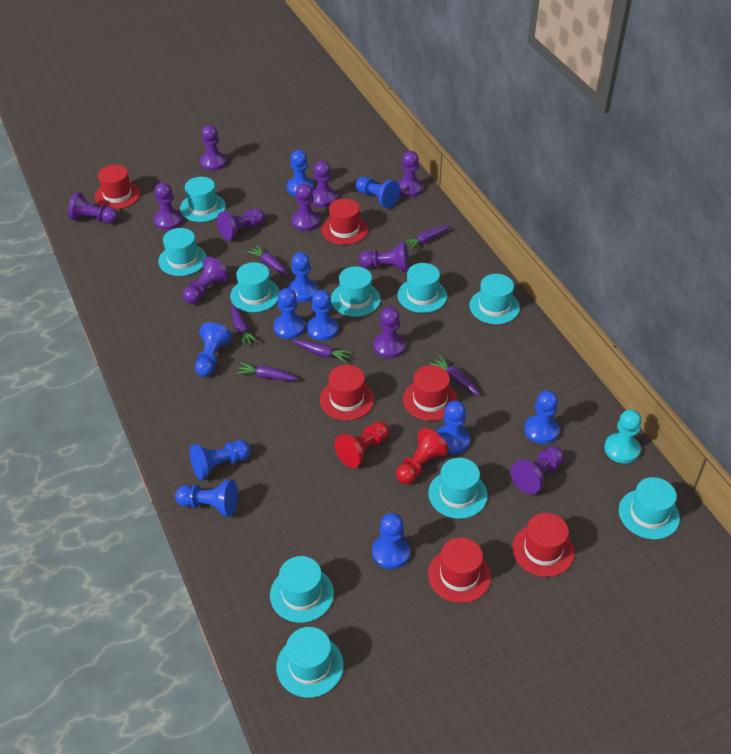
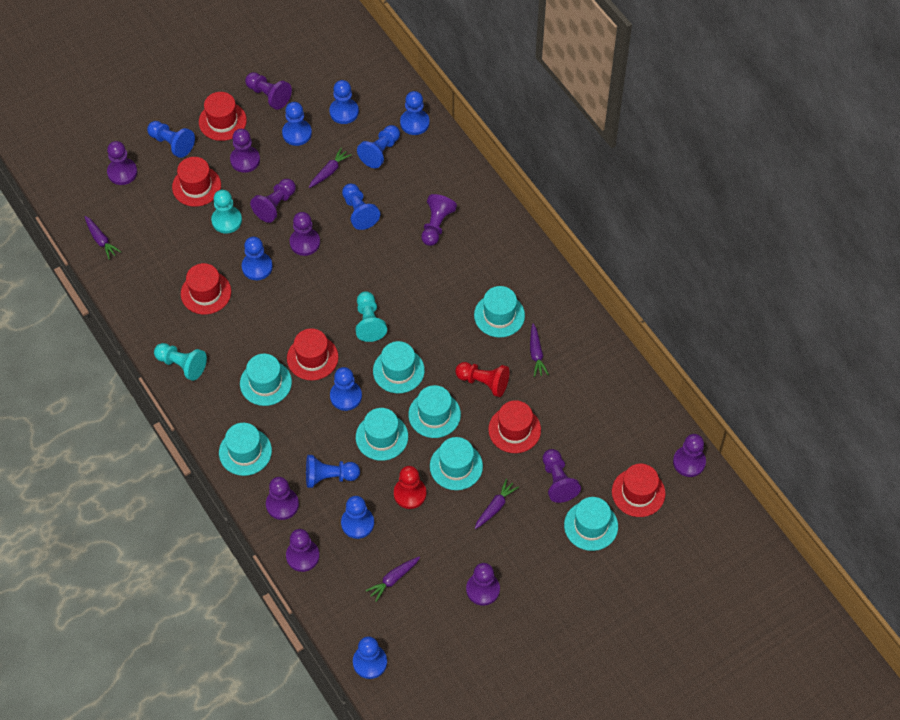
purple carrot: [231,305,258,347] [236,362,298,381] [247,245,289,276] [293,340,352,363] [405,226,450,251] [429,356,479,395] = 6 -> [85,216,121,260] [309,148,352,188] [365,557,420,602] [475,479,519,529] [530,324,549,377] = 5
turquoise hat: [158,228,207,276] [180,177,226,222] [230,262,280,312] [270,556,334,623] [276,627,344,698] [331,266,381,317] [397,263,447,313] [428,458,488,519] [469,274,520,324] [619,477,680,539] = 10 -> [219,423,272,476] [240,354,292,406] [356,408,408,461] [373,341,425,393] [408,385,461,438] [430,437,483,490] [474,286,525,338] [564,497,618,551] = 8
turquoise pawn: [604,410,642,463] = 1 -> [154,343,207,381] [211,190,242,234] [355,291,387,342] = 3

